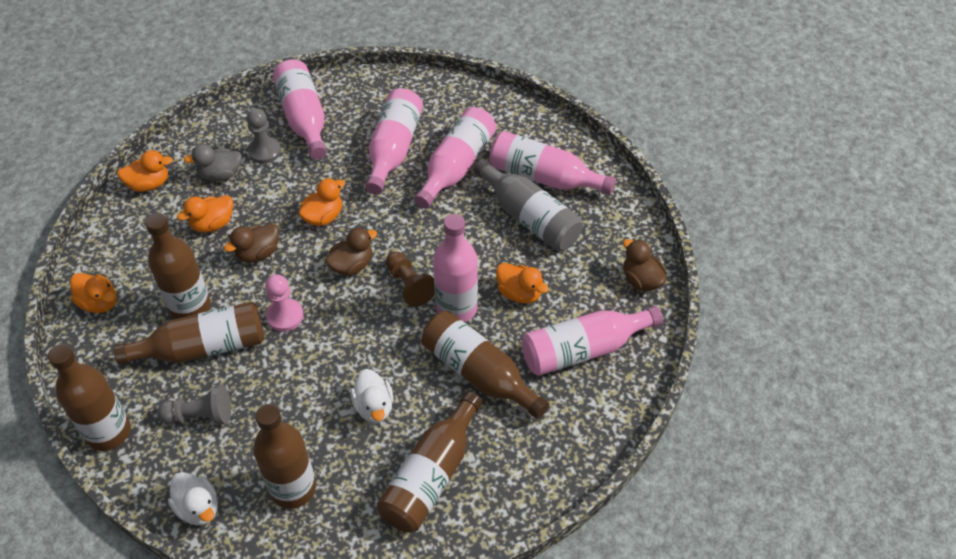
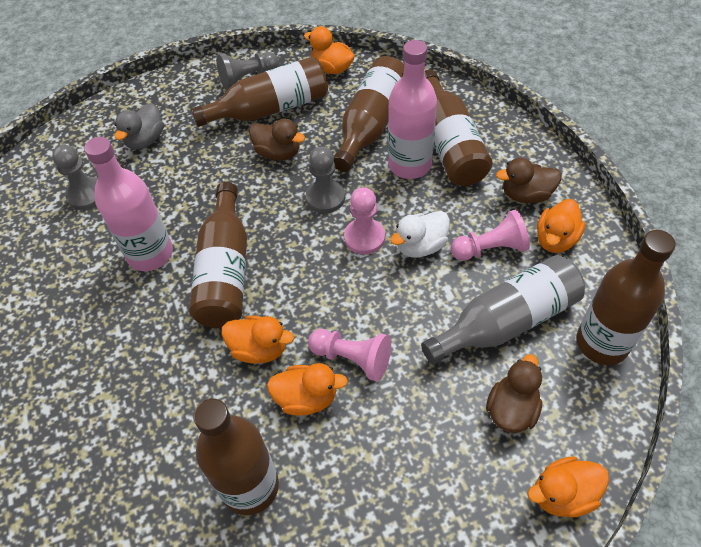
brown pawn: [386,252,435,307] = 1 -> none = 0
grey pawn: [157,384,231,425] [246,108,281,164] = 2 -> [52,145,98,210] [216,52,279,90] [306,147,345,213] = 3
pink bottle: [273,59,327,159] [365,88,423,195] [414,107,496,209] [433,214,478,322] [489,131,616,195] [522,306,663,376] = 6 -> [84,137,173,271] [388,40,437,179] = 2
pink pawn: [265,275,304,332] = 1 -> [308,329,391,382] [344,187,385,255] [451,210,530,261] = 3
white duck: [168,472,218,525] [350,369,393,423] = 2 -> [390,211,450,257] = 1

